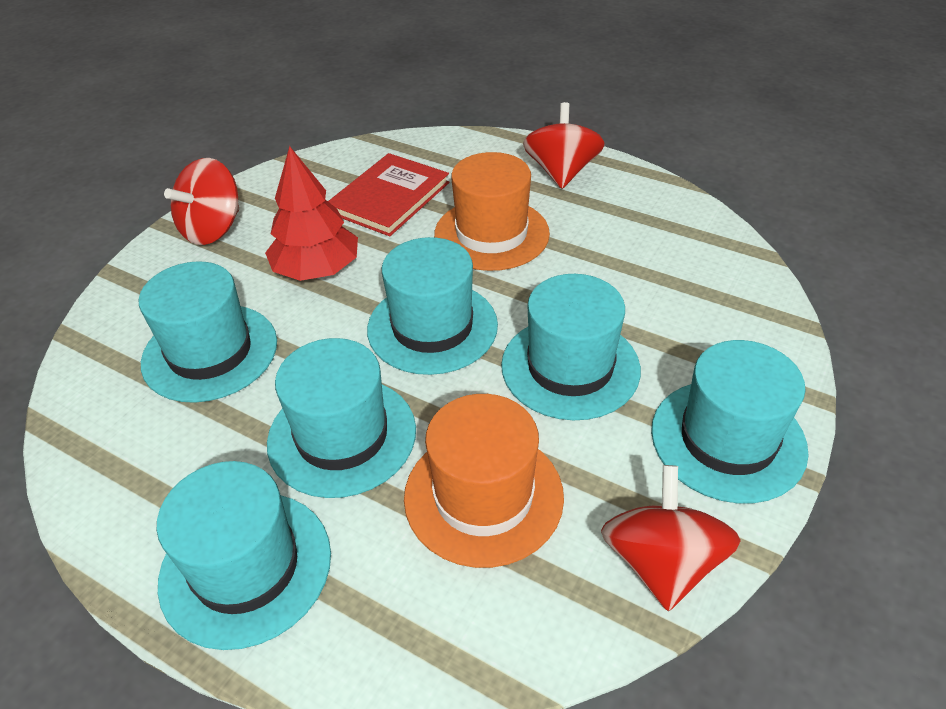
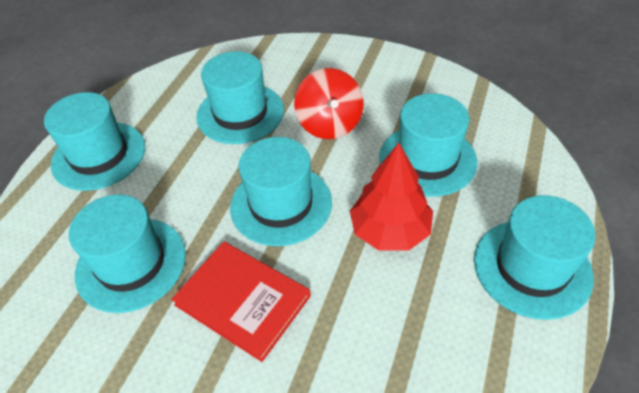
orange hat: [404,394,564,568] [434,152,550,271] = 2 -> none = 0
red spinning top: [164,158,239,245] [523,102,604,189] [601,465,741,611] = 3 -> [294,68,364,139] = 1

